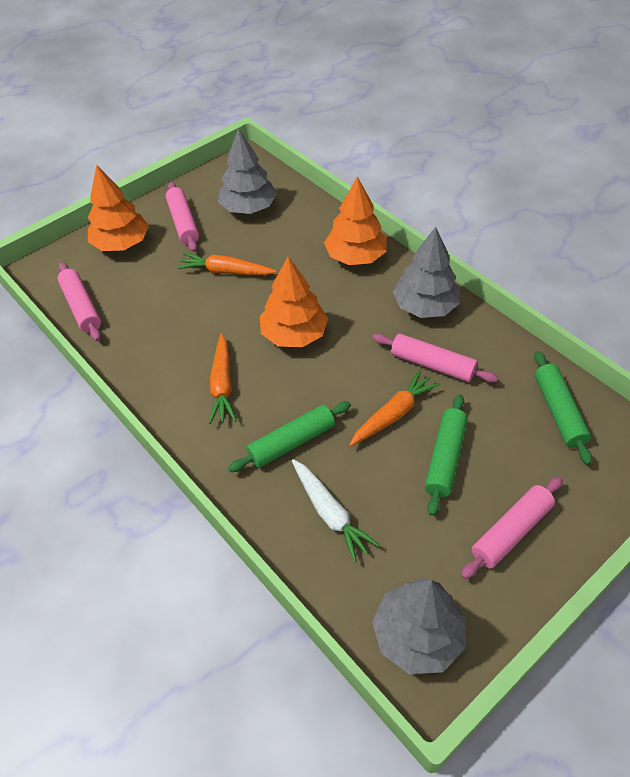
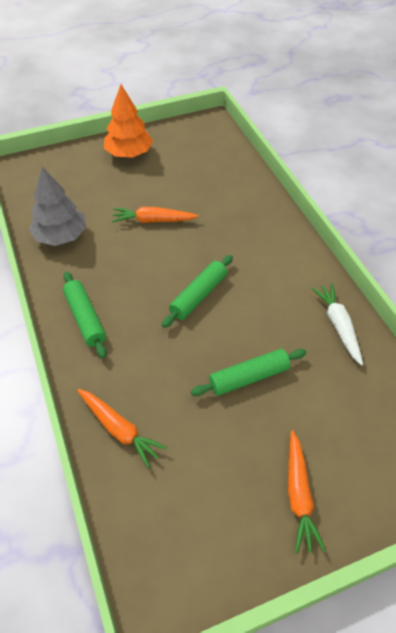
grey tree: [218,128,277,214] [372,578,465,674] [393,227,460,318] = 3 -> [29,167,86,246] = 1
orange tree: [88,165,149,251] [260,257,328,347] [324,176,387,265] = 3 -> [104,85,153,158] = 1
pink rolling pin: [57,262,101,341] [166,182,199,252] [373,333,498,383] [461,477,563,579] = 4 -> none = 0

